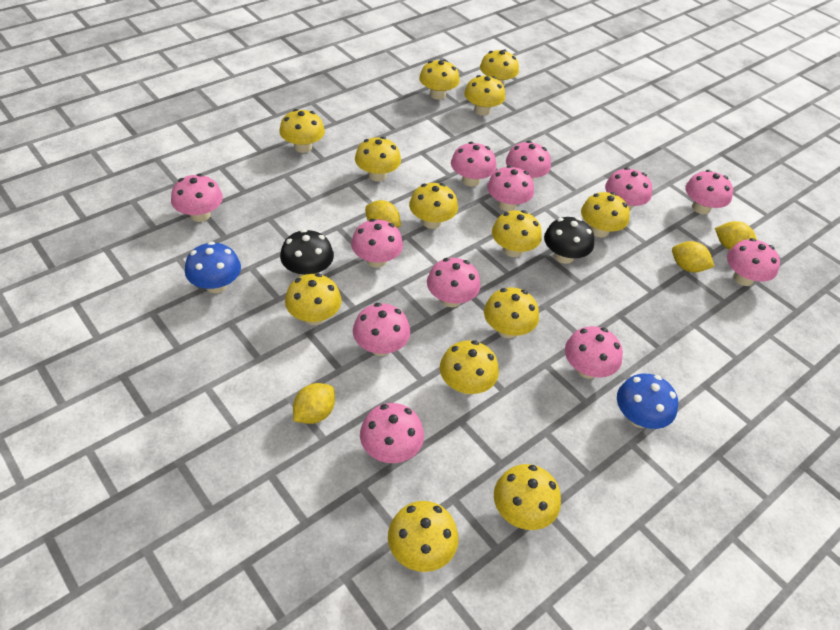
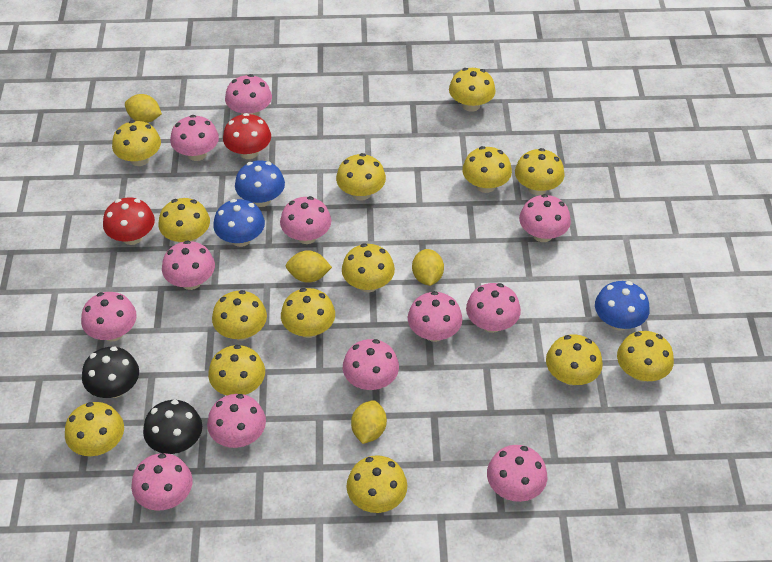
blue mushroom: [185,241,241,293] [617,374,678,429] = 2 -> [213,199,265,247] [235,161,285,207] [595,281,650,331] = 3
red mushroom: none = 0 -> [103,198,155,245] [223,113,271,159] = 2
yellow mushroom: [279,109,325,153] [285,273,342,325] [355,137,401,181] [388,501,458,572] [409,183,458,229] [419,59,460,100] [440,340,499,394] [464,75,505,116] [480,50,519,86] [484,287,539,338] [492,210,542,257] [494,464,561,530] [581,192,630,238] = 13 -> [65,402,124,456] [112,120,161,166] [158,198,210,243] [208,345,265,396] [212,290,267,340] [281,288,335,338] [336,153,386,201] [342,243,395,293] [346,455,407,513] [449,68,496,112] [462,146,512,193] [515,148,565,195] [546,334,603,385] [617,331,674,382] = 14

